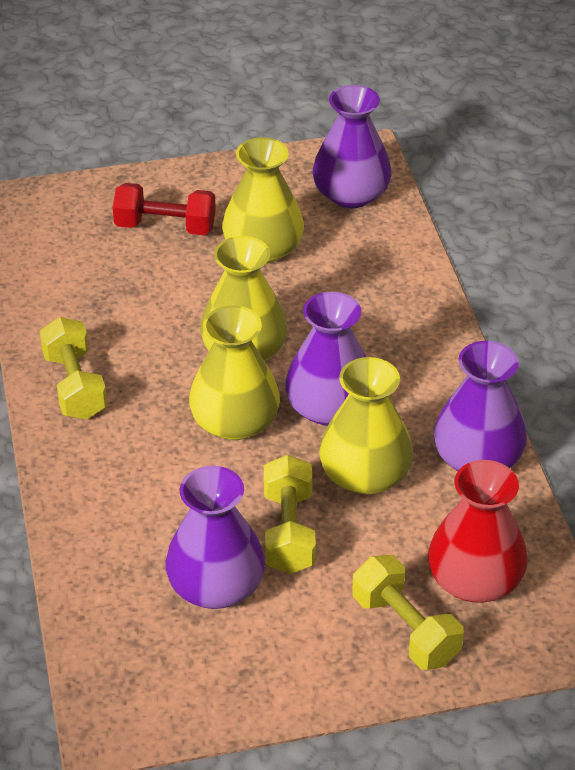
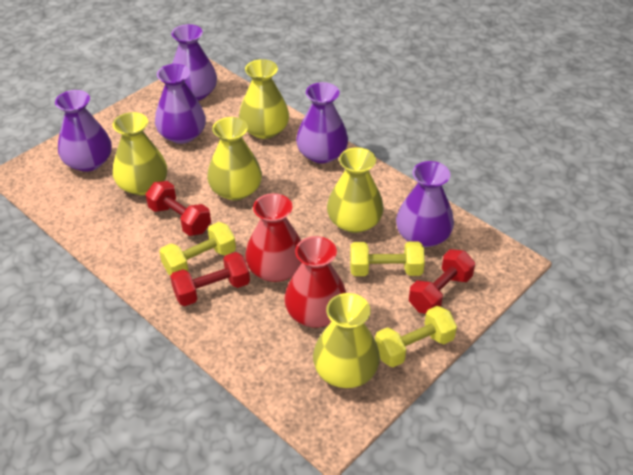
purple vase: [165,466,265,609] [285,292,366,426] [312,85,392,208] [434,341,527,471] = 4 -> [55,90,112,172] [155,64,206,144] [171,24,217,101] [296,82,348,164] [396,161,454,247] = 5
red dumbbell: [113,183,216,235] = 1 -> [146,181,211,236] [170,252,250,306] [409,249,475,314] = 3
red vase: [428,460,528,603] = 1 -> [245,193,302,282] [284,236,346,327] = 2
yellow vase: [189,305,280,440] [200,236,287,361] [222,137,304,264] [319,357,413,494] = 4 -> [112,112,167,195] [207,117,262,200] [239,59,289,139] [313,293,380,388] [327,147,384,233] = 5

